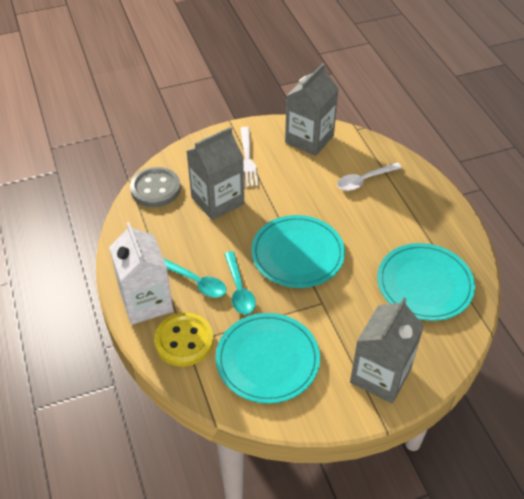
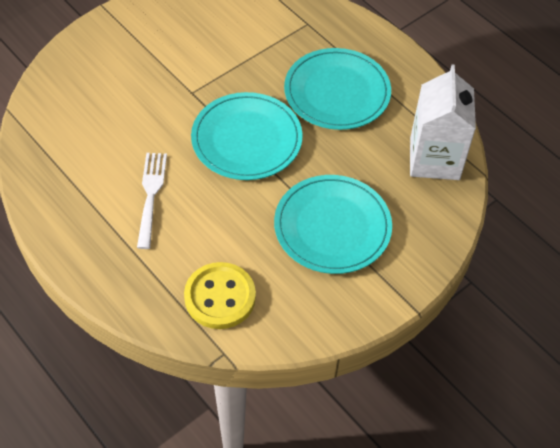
grey button: [130,167,181,207] = 1 -> none = 0
grey carton: [186,127,244,220] [285,63,338,156] [350,298,424,404] = 3 -> none = 0
turquoise spoon: [163,258,227,298] [225,251,256,314] = 2 -> none = 0
white spoon: [337,162,402,191] = 1 -> none = 0

